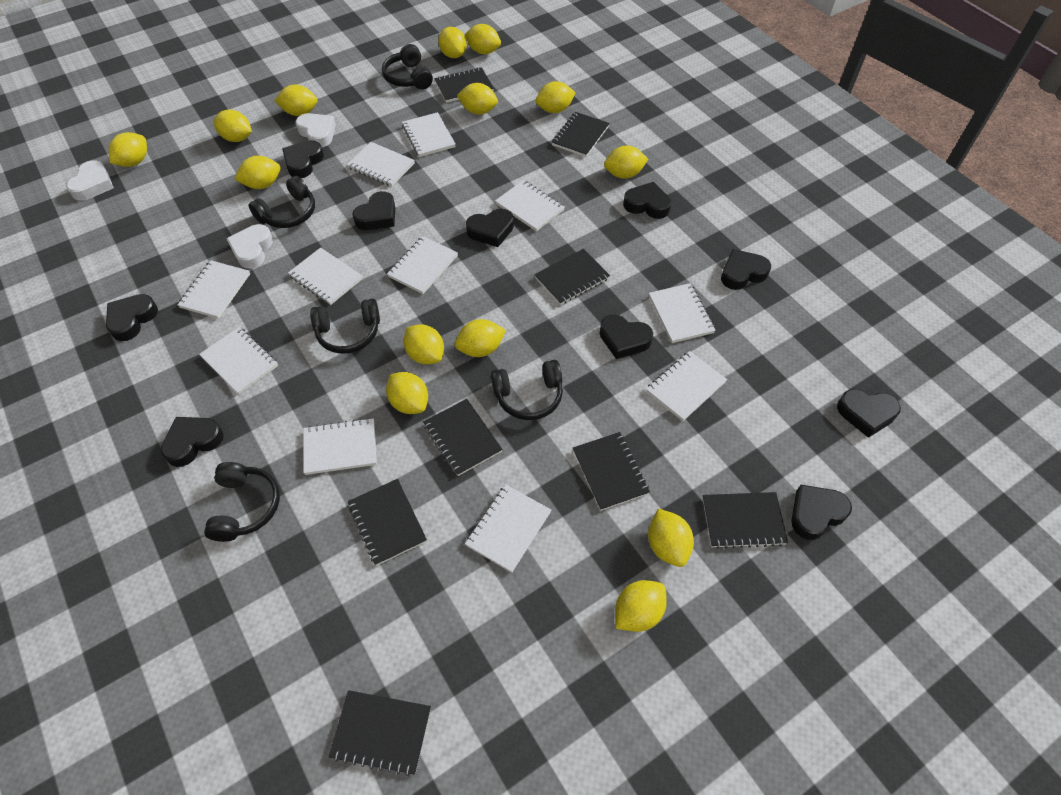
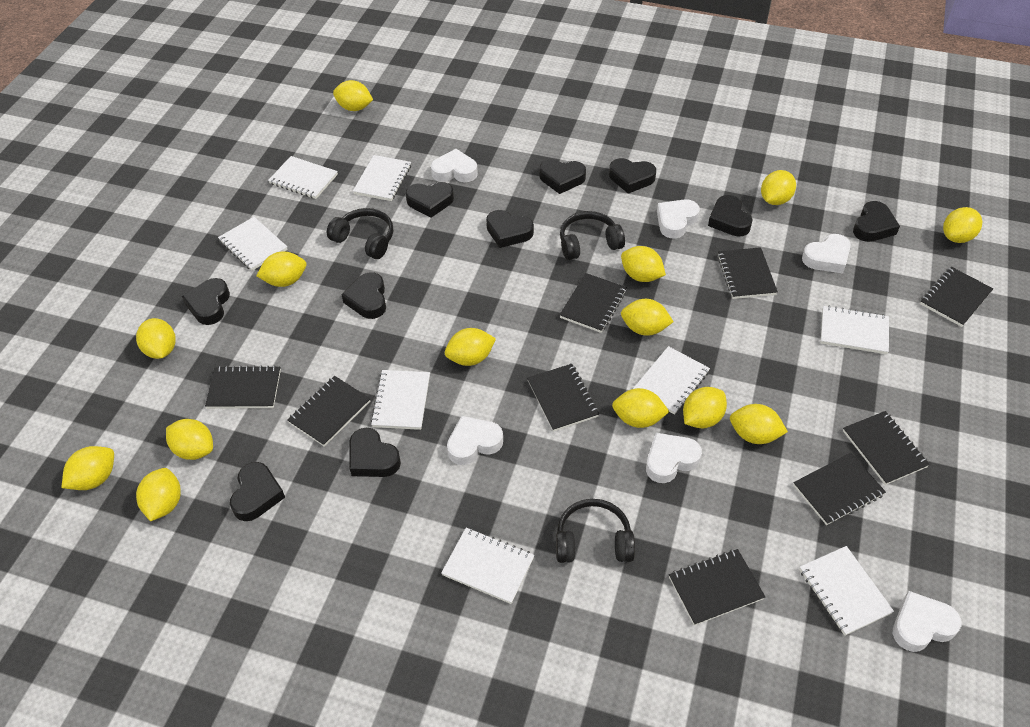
black headphones: [204,462,280,542] [249,176,315,228] [310,299,380,354] [382,44,433,90] [491,360,563,420] = 5 -> [327,208,393,259] [556,499,635,563] [560,211,625,260] = 3
black notebook: [329,690,431,776] [348,479,427,566] [423,399,503,476] [435,67,494,103] [534,249,610,305] [552,112,610,157] [573,432,650,511] [702,492,788,549] = 8 -> [205,365,281,409] [287,376,370,447] [527,364,599,432] [560,273,627,333] [669,549,765,626] [717,247,778,299] [793,453,886,525] [843,411,930,485] [920,267,993,327] = 9
white heart: [66,160,114,201] [226,224,273,269] [295,113,336,147] = 3 -> [431,149,478,182] [447,416,503,465] [646,433,702,483] [657,199,700,239] [802,234,851,273] [893,591,961,652] = 6
white notebook: [177,260,250,319] [199,327,278,394] [288,247,363,305] [303,418,377,475] [347,142,415,186] [387,236,458,294] [402,112,456,157] [465,484,551,573] [495,180,565,232] [646,351,727,421] [649,283,716,343] = 11 -> [218,217,288,271] [268,156,338,199] [353,155,411,201] [370,370,430,430] [441,528,534,604] [633,346,710,415] [799,546,894,636] [821,305,889,354] = 8

